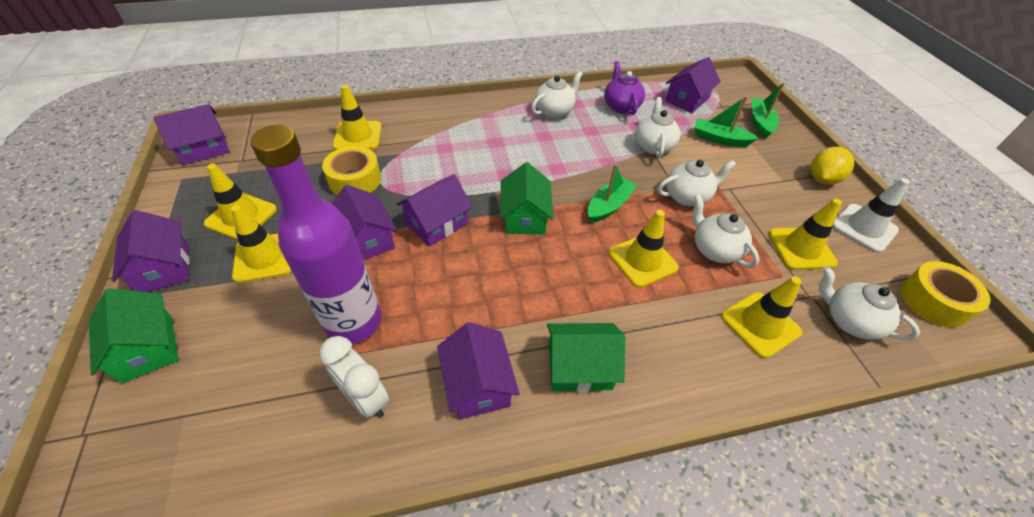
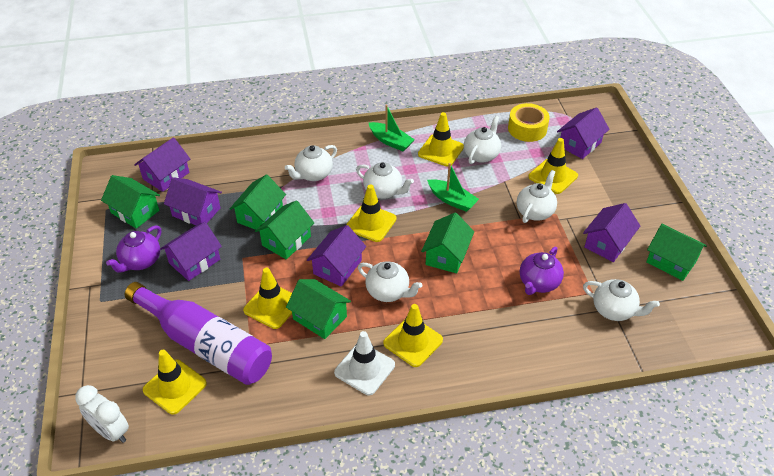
green boat: [588,164,637,223] [694,96,758,147] [752,82,785,139] = 3 -> [369,104,415,151] [427,163,479,212] = 2
green house: [89,288,178,384] [500,162,553,234] [547,323,625,392] = 3 -> [101,175,160,229] [230,174,286,230] [255,200,314,259] [286,279,351,339] [421,213,474,273] [646,224,707,281] = 6
purple teapot: [604,61,645,115] = 1 -> [106,225,161,273] [520,247,564,295] = 2
white teapot: [531,71,583,119] [635,97,680,158] [658,160,736,206] [692,194,759,268] [819,266,920,340] = 5 -> [285,145,337,181] [356,162,414,199] [358,261,422,302] [464,116,501,164] [517,170,557,223] [583,279,660,321] = 6
yellow lemon: [811,147,854,185] = 1 -> none = 0
yellow tape: [322,146,381,195] [901,261,990,328] = 2 -> [508,103,550,142] = 1

